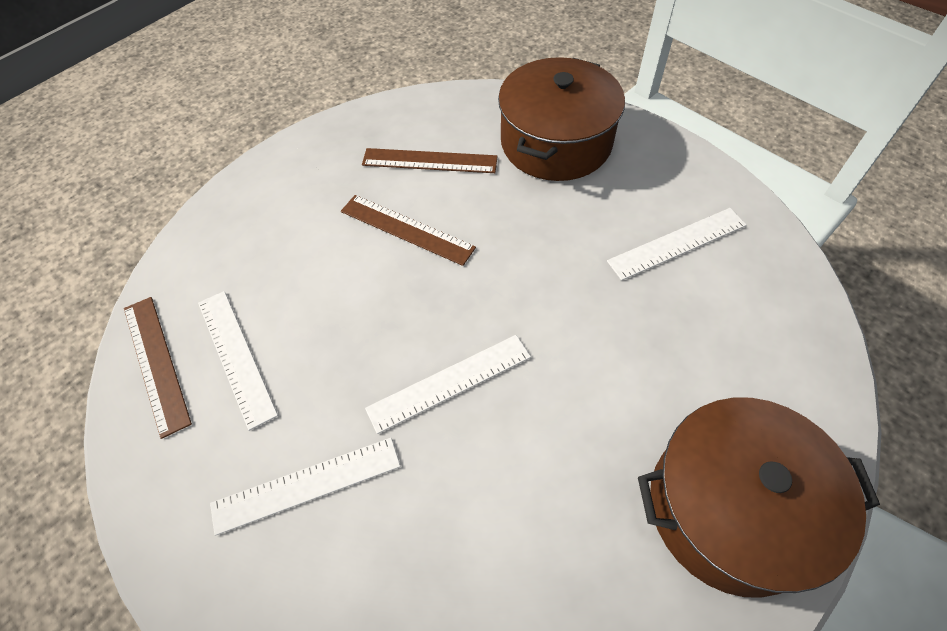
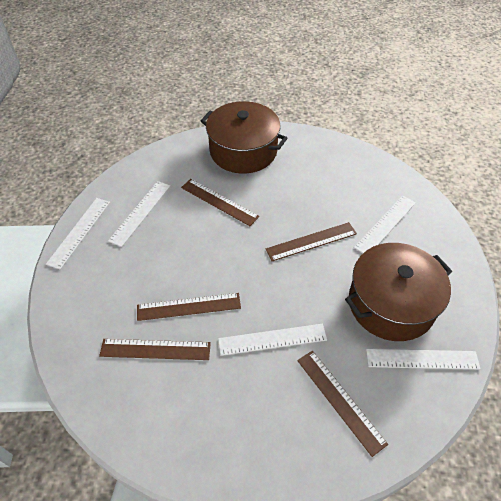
brown ruler: [124,297,192,439] [341,195,476,266] [362,148,498,173] = 3 -> [99,339,211,360] [137,293,241,321] [181,179,259,226] [266,222,357,261] [297,350,388,457] = 5
white ruler: [198,291,278,431] [210,438,401,536] [365,335,531,434] [607,208,747,281] = 4 -> [46,198,110,269] [108,181,170,247] [218,324,327,356] [354,195,416,253] [366,349,480,370] = 5

